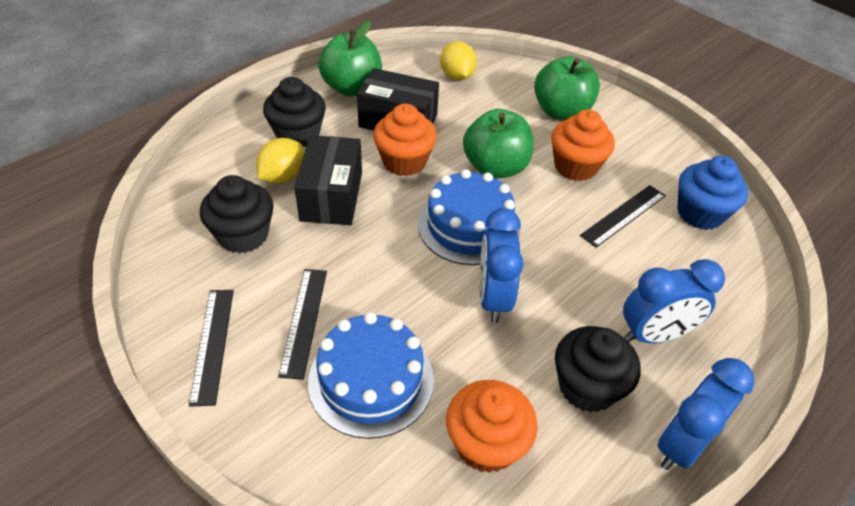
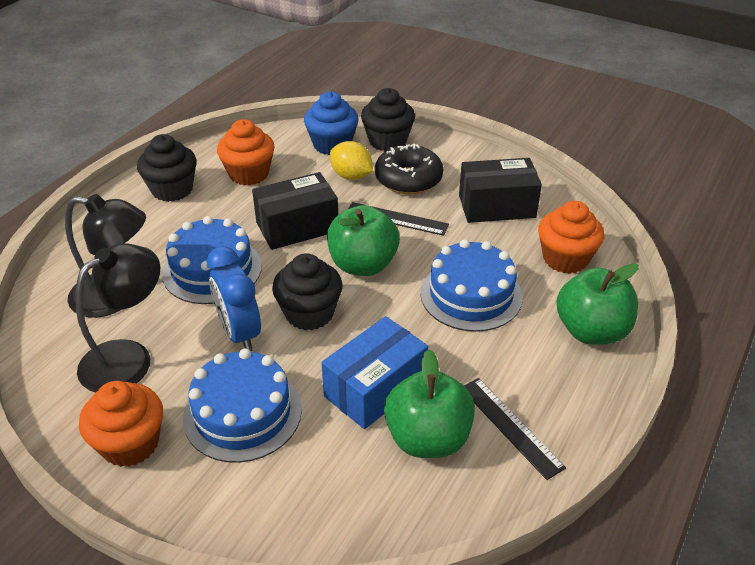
black donut: none = 0 -> [375,143,443,194] = 1
black lamp: none = 0 -> [65,194,146,318] [75,243,160,393] = 2
black ruler: [189,290,234,407] [278,269,327,380] [580,185,666,248] = 3 -> [348,202,449,236] [464,378,566,480] = 2
blue box: none = 0 -> [321,316,428,429] = 1
blue cake: [308,312,434,439] [418,169,520,265] = 2 -> [162,216,262,304] [183,349,302,463] [420,239,523,332] = 3
blue clock: [479,208,524,323] [623,259,725,343] [657,358,754,470] = 3 -> [206,246,261,351] = 1
yellow lemon: [256,138,304,183] [440,41,477,81] = 2 -> [330,141,373,180] = 1

